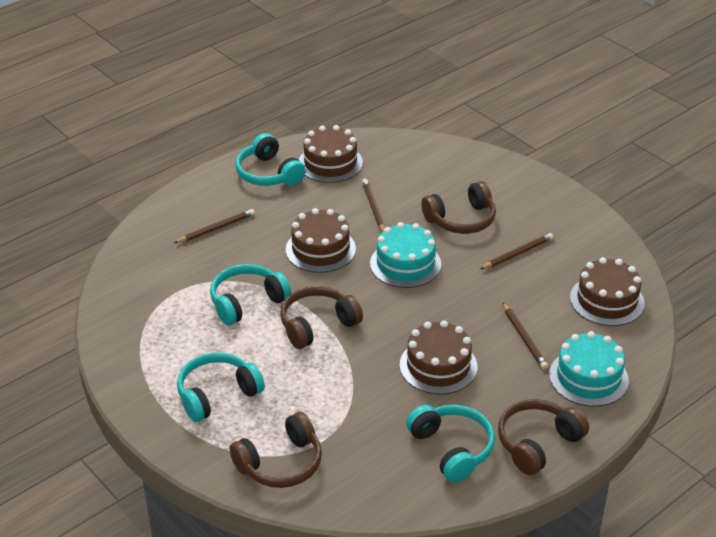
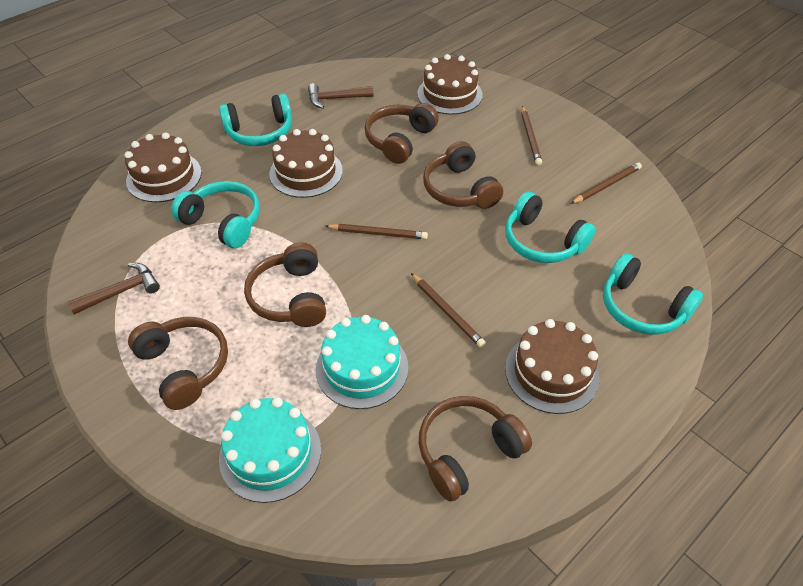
brown hammer: none = 0 -> [68,263,160,314] [308,83,373,109] = 2
brown headphones: [230,412,322,488] [280,286,363,349] [421,181,496,234] [498,399,589,475] = 4 -> [128,317,228,410] [244,243,326,327] [364,103,439,164] [419,396,532,502] [423,141,503,209] = 5

